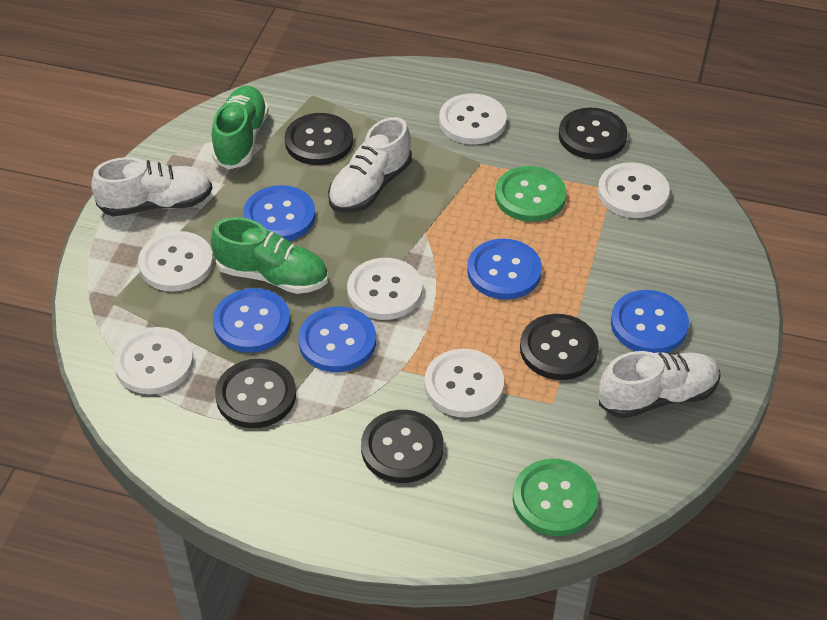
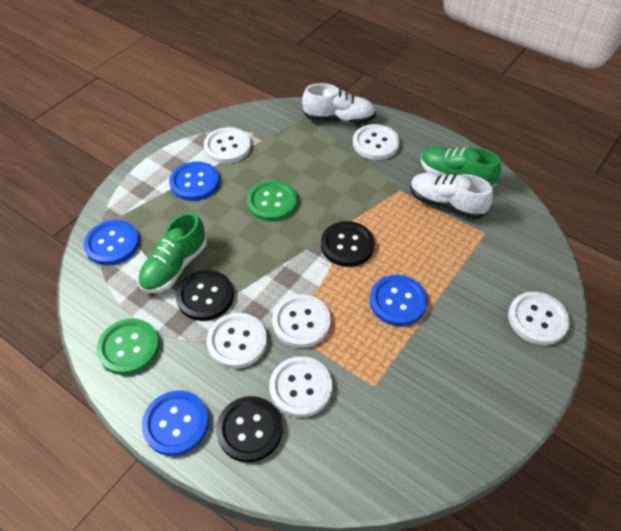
black button: [215,359,296,428] [284,113,353,165] [361,410,444,483] [520,314,599,380] [559,108,627,160] = 5 -> [176,270,234,321] [216,396,283,462] [321,221,375,267] = 3
blue button: [213,288,290,353] [243,185,316,241] [298,307,376,372] [467,239,542,300] [611,290,689,353] = 5 -> [84,220,139,265] [142,391,209,456] [169,162,220,201] [370,275,428,326] = 4
white shoe: [91,157,212,216] [328,117,412,213] [599,351,720,419] = 3 -> [302,83,376,124] [410,173,493,219] = 2

